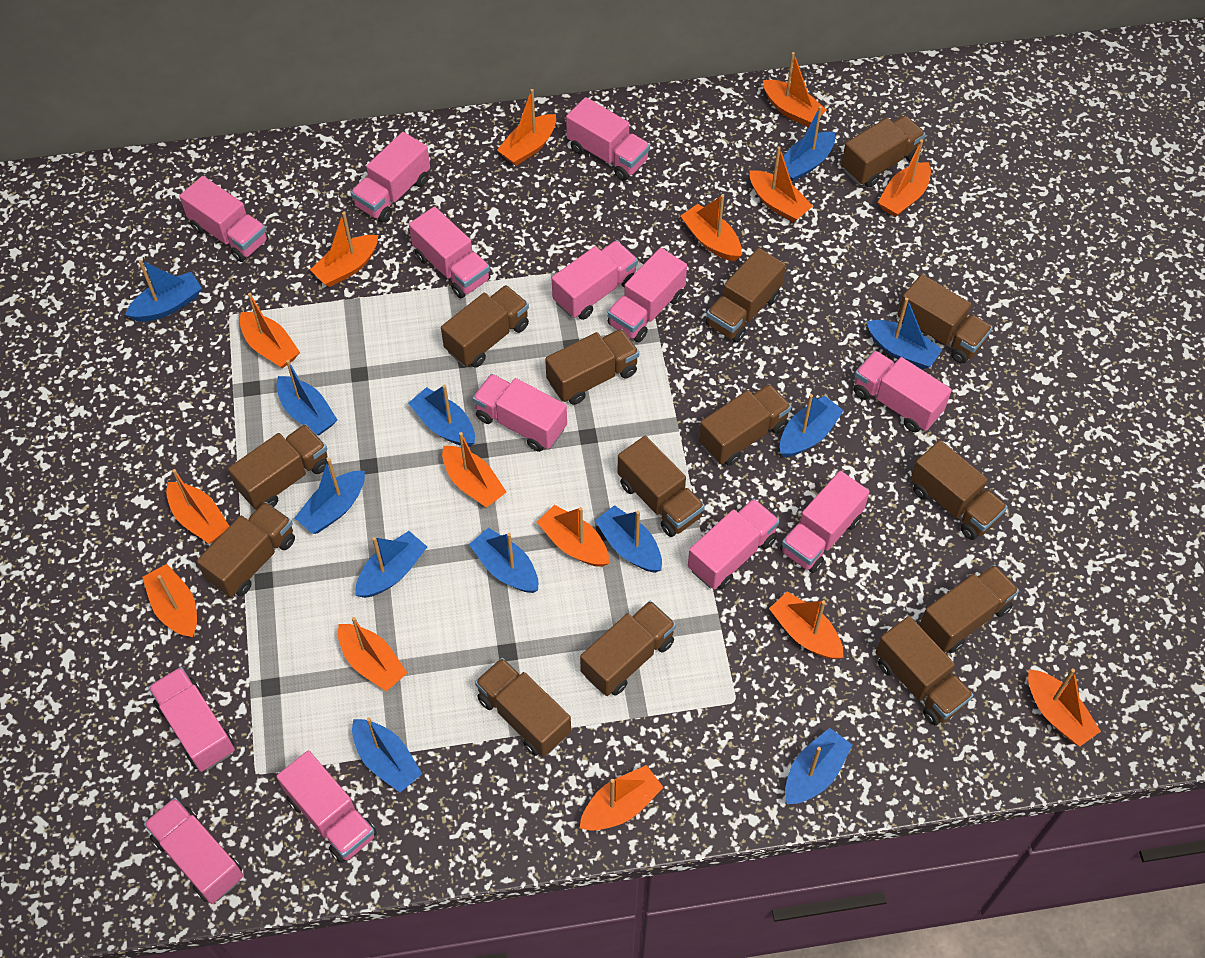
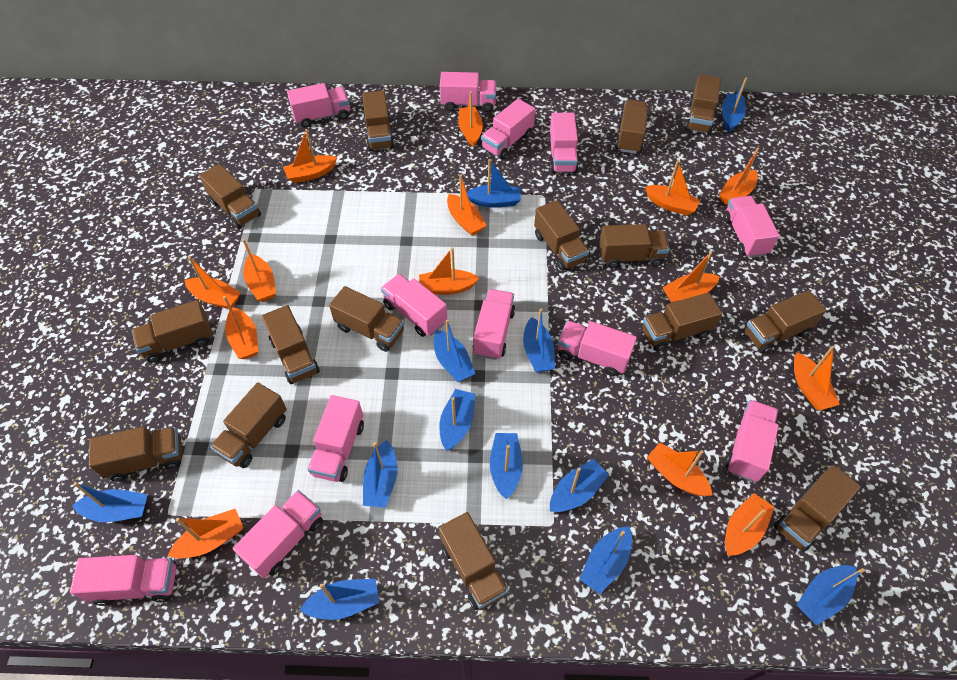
brown truck: [197,502,295,597] [228,424,328,510] [441,285,529,368] [475,658,571,757] [545,329,639,405] [580,601,676,696] [618,436,705,537] [699,384,792,466] [706,248,786,343] [841,115,926,187] [875,616,974,725] [898,274,993,364] [910,440,1008,540] [919,565,1019,653] = 14 -> [89,427,182,481] [132,300,213,363] [199,164,261,229] [210,382,287,468] [262,305,320,384] [329,286,404,352] [362,91,395,151] [439,512,508,610] [534,200,589,271] [599,224,670,268] [615,100,648,154] [642,292,722,351] [685,74,721,135] [744,290,826,353] [774,465,861,552] = 15
orange boat: [142,564,197,638] [166,469,230,544] [239,293,300,368] [310,212,378,287] [338,617,407,691] [442,432,506,508] [497,89,556,166] [537,505,609,567] [580,765,664,831] [681,195,742,261] [750,146,813,223] [763,52,827,127] [769,591,844,659] [878,139,931,217] [1028,668,1101,747] = 15 -> [168,509,244,558] [185,256,241,309] [223,296,258,359] [242,239,276,302] [283,129,337,183] [419,247,479,295] [447,175,487,236] [458,91,483,147] [645,160,700,216] [647,442,713,496] [663,251,720,303] [719,147,759,205] [725,493,775,556] [794,346,840,410] = 14
pink truck: [144,798,244,904] [148,667,235,772] [179,176,268,262] [276,751,377,863] [351,132,430,222] [409,207,491,298] [473,374,567,452] [552,240,638,320] [566,97,650,181] [607,248,687,342] [688,498,779,589] [780,471,870,573] [854,350,952,433] = 13 -> [70,555,176,606] [233,490,323,578] [287,83,350,128] [307,395,364,482] [381,274,447,337] [440,72,497,112] [473,289,515,360] [481,99,535,159] [548,113,578,173] [558,321,637,376] [723,196,779,258] [725,400,779,482] = 12

